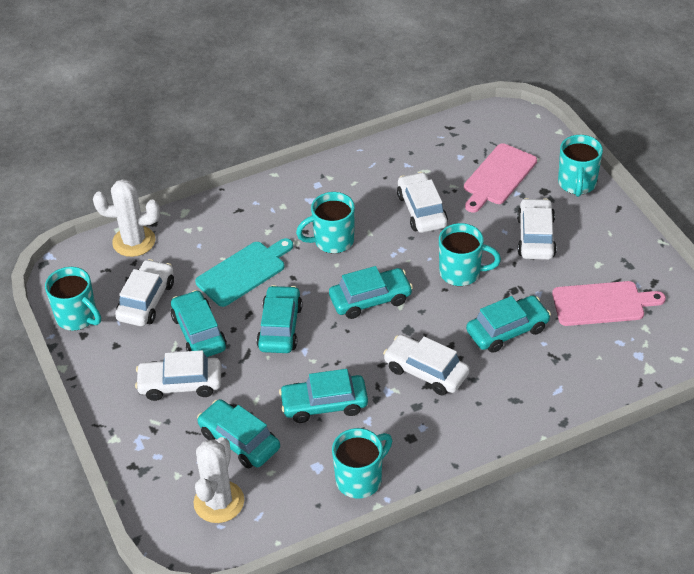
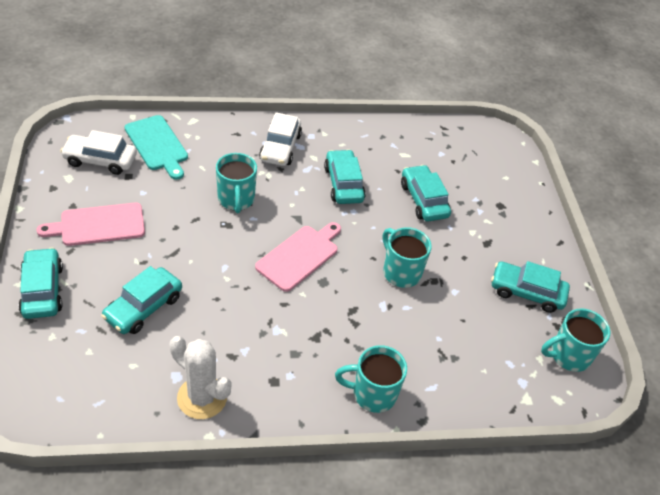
turquoise car: [171,290,227,357] [197,399,280,468] [256,285,303,353] [279,369,368,423] [329,266,413,319] [466,295,551,353] = 6 -> [18,247,63,319] [101,266,182,334] [324,149,366,204] [401,165,451,221] [491,261,570,313] = 5
turquoise mug: [45,267,101,331] [296,192,355,253] [332,428,392,498] [439,223,501,286] [558,135,603,197] = 5 -> [216,153,257,213] [335,345,407,413] [383,227,432,288] [541,308,610,372] = 4
white cactus: [93,179,160,257] [193,437,244,523] = 2 -> [169,336,232,419] = 1
white car: [115,259,174,326] [135,350,221,401] [383,335,470,395] [397,172,448,233] [517,198,557,260] = 5 -> [60,130,137,175] [259,112,302,166] = 2

